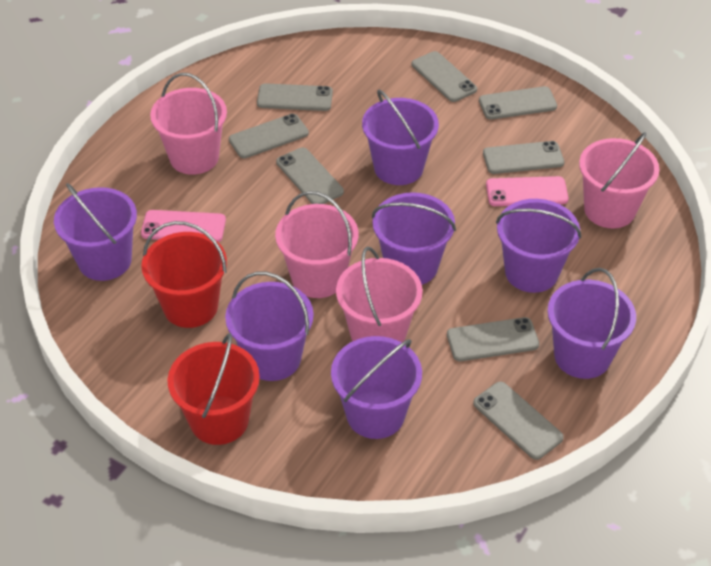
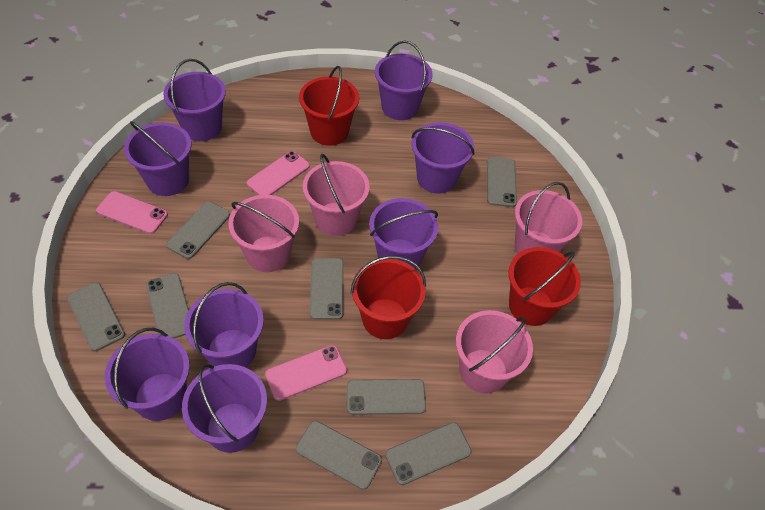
pink phone: [141,210,226,242] [486,176,569,206] = 2 -> [96,191,168,234] [247,151,310,195] [265,345,347,401] = 3
purple bucket: [54,183,137,281] [225,272,314,381] [331,336,422,439] [362,89,439,185] [372,192,456,285] [496,199,581,293] [548,268,636,379] = 7 -> [105,328,190,421] [124,121,191,196] [163,59,226,141] [182,364,267,453] [184,282,264,367] [369,198,438,269] [375,41,432,120] [412,122,474,194] = 8
red bucket: [141,221,227,328] [167,333,260,445] = 2 -> [299,66,359,146] [351,256,426,339] [509,247,581,326] = 3

